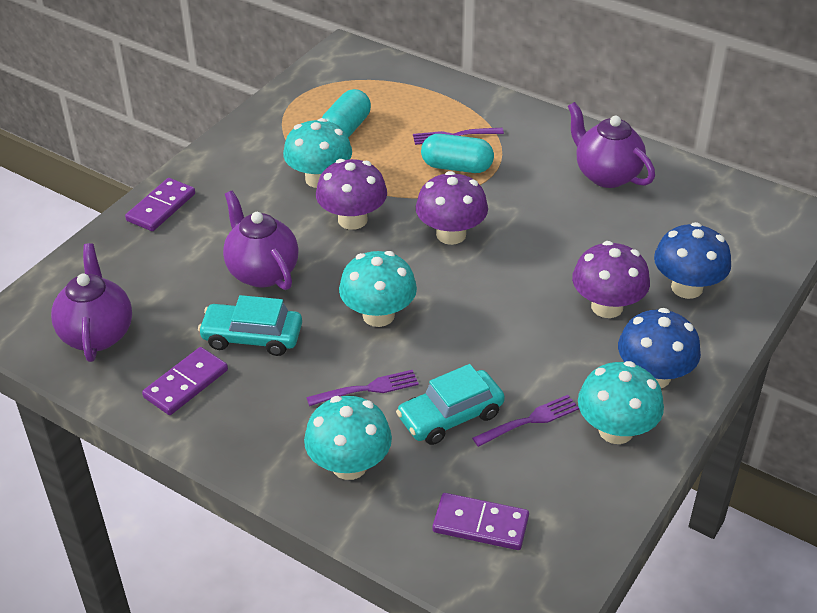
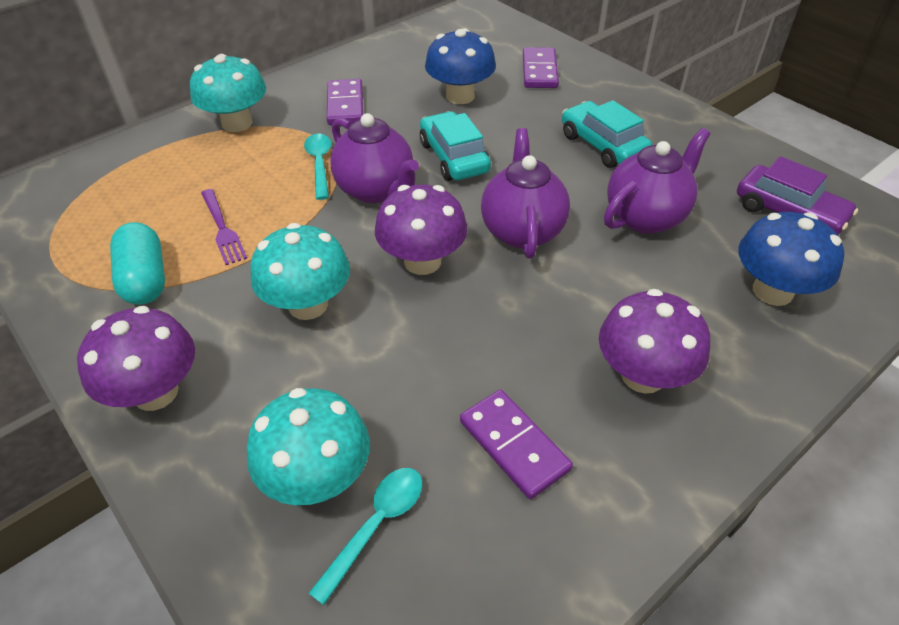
purple car: none = 0 -> [737,156,858,235] = 1
purple fork: [306,370,419,406] [413,128,504,145] [472,395,579,447] = 3 -> [201,189,247,265] = 1
turquoise capsule: [322,89,371,138] [421,134,494,173] = 2 -> [110,222,165,305] = 1
turquoise mushroom: [283,118,352,188] [304,396,392,480] [339,251,417,327] [578,361,664,444] = 4 -> [190,54,266,132] [247,388,370,505] [250,223,350,320] = 3
turquoise spoon: none = 0 -> [304,134,331,200] [308,468,422,605] = 2

